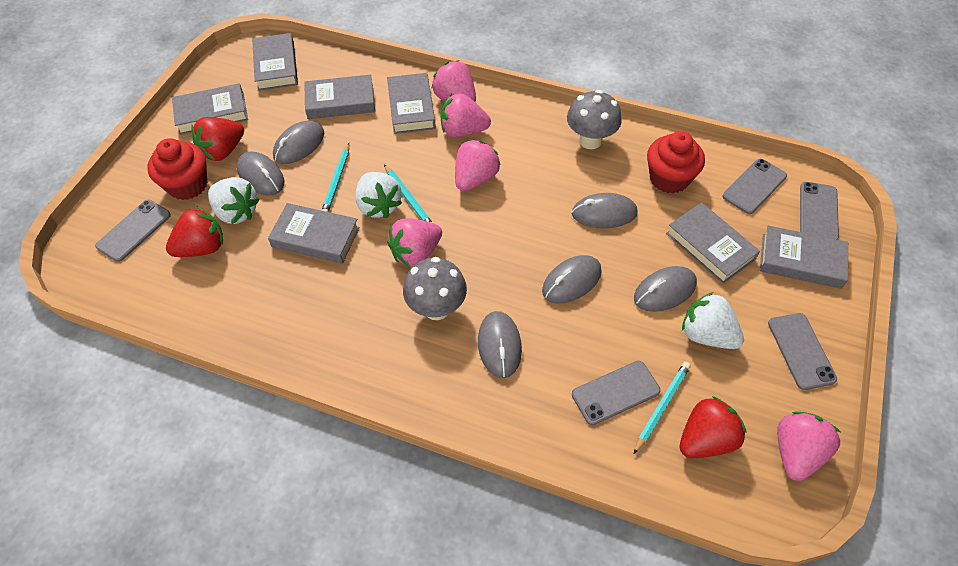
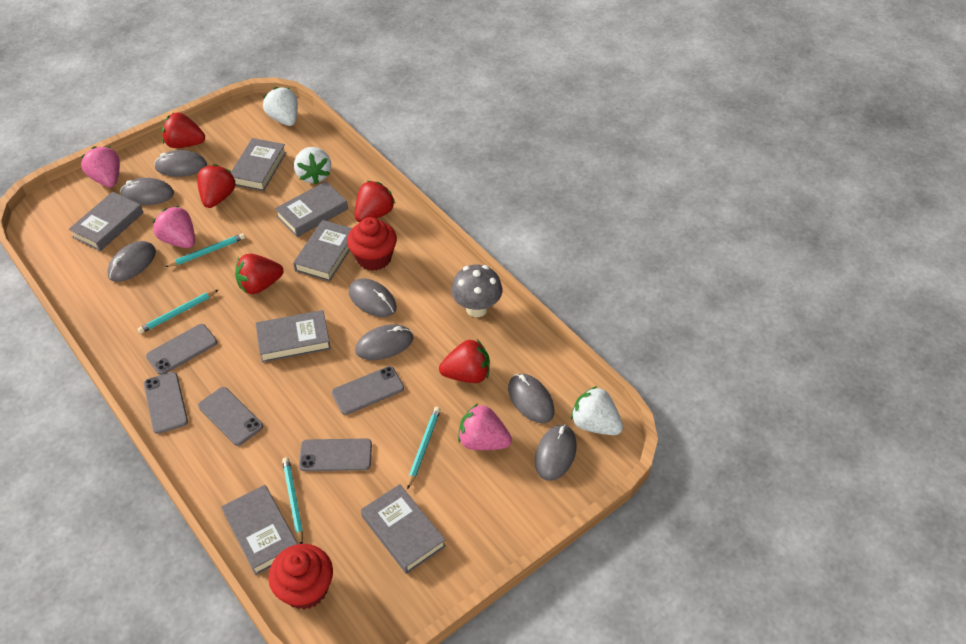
grey mouse: [236,151,284,196] [273,121,324,164] [478,311,522,378] [542,255,602,303] [572,193,637,228] [634,266,697,312] = 6 -> [107,241,156,282] [120,178,174,205] [154,150,207,177] [349,278,397,317] [355,325,413,360] [508,374,555,423] [535,424,577,481] = 7
grey mushroom: [403,257,467,320] [567,90,622,149] = 2 -> [451,264,502,317] = 1
pink strawberry: [387,218,442,267] [431,60,476,102] [440,93,491,137] [455,139,501,191] [777,411,840,481] = 5 -> [81,147,120,187] [152,206,195,248] [458,404,512,450] = 3
red strawberry: [166,207,223,257] [191,117,244,161] [679,396,747,458] = 3 -> [162,112,205,148] [197,164,236,208] [235,254,284,294] [355,181,395,222] [439,340,490,383] = 5
turquoise pencil: [321,143,349,212] [384,165,433,223] [634,362,691,454] = 3 -> [137,290,218,334] [165,233,245,267] [282,457,303,544] [407,407,441,489] = 4

